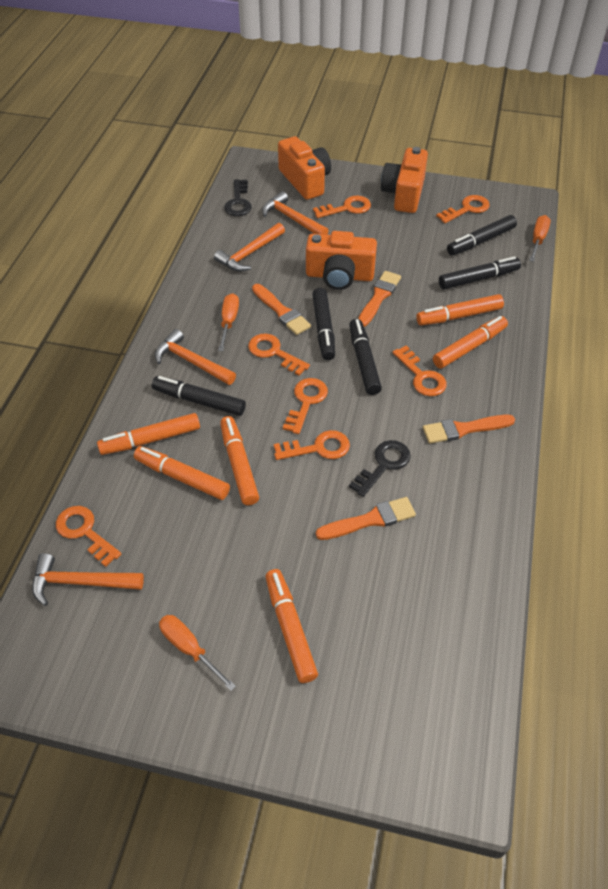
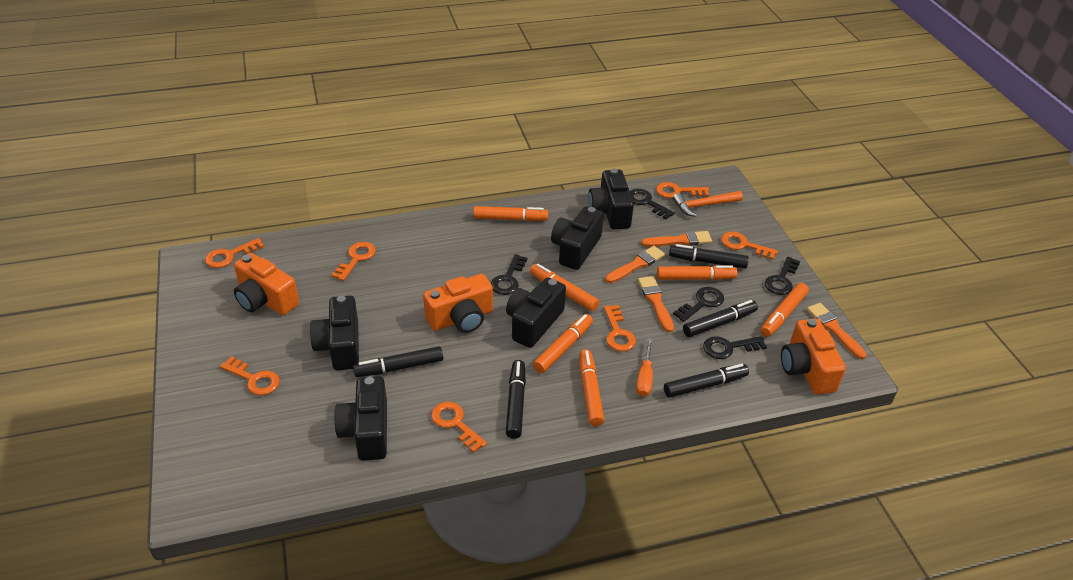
black camera: none = 0 -> [310,295,359,370] [334,376,387,461] [506,277,566,348] [551,206,604,270] [588,169,634,229] = 5
black key: [224,179,252,216] [349,440,411,497] = 2 -> [491,254,528,295] [630,189,675,219] [673,287,724,322] [703,336,767,359] [765,257,800,295] = 5
orange hammer: [32,553,144,606] [155,329,236,385] [214,223,285,271] [262,191,329,235] = 4 -> [672,191,743,217] = 1
orange screwdriver: [159,615,236,691] [218,293,239,351] [529,215,551,262] = 3 -> [636,338,653,397] = 1

